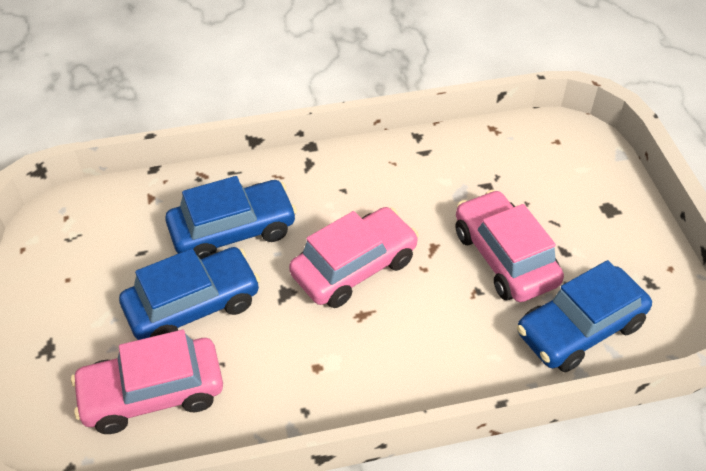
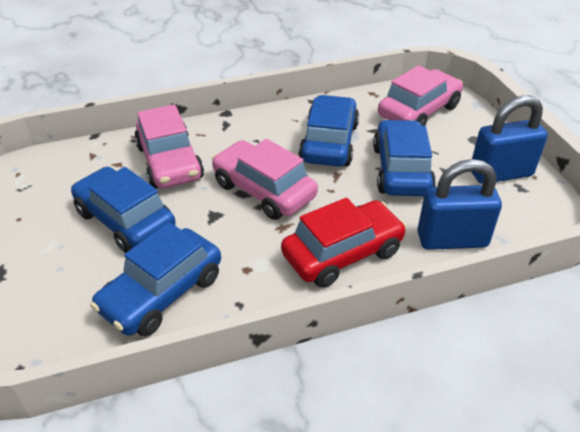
blue car: [119,247,260,340] [165,176,297,259] [517,260,652,372] = 3 -> [71,167,176,253] [90,222,221,336] [299,95,359,167] [373,119,436,196] = 4
blue padlock: none = 0 -> [417,159,502,250] [471,95,548,184] = 2
red car: none = 0 -> [281,198,407,288] = 1

